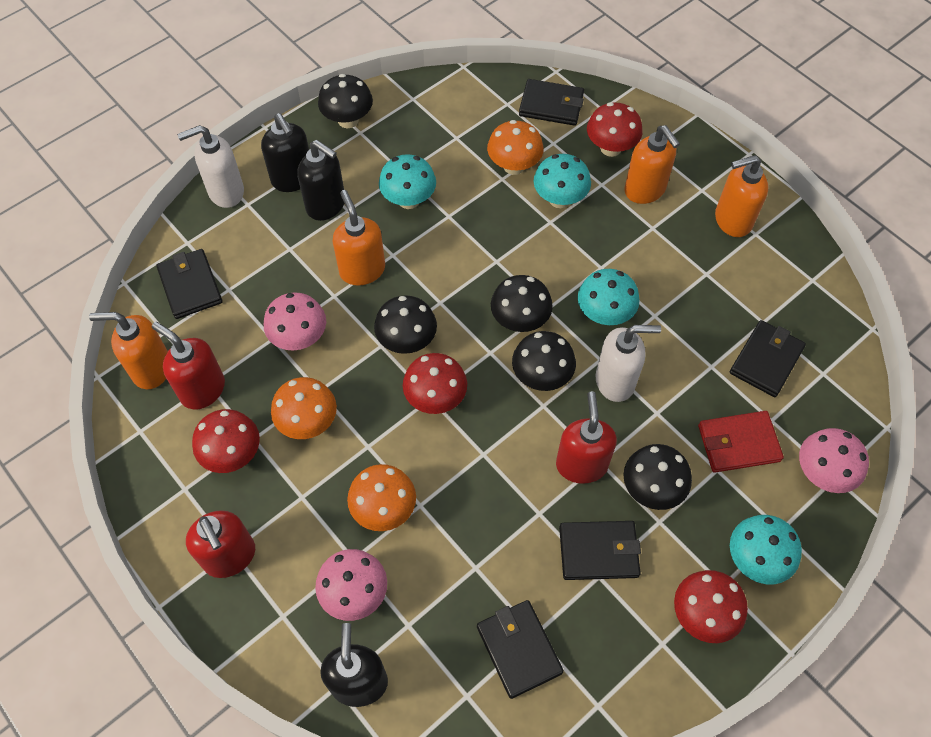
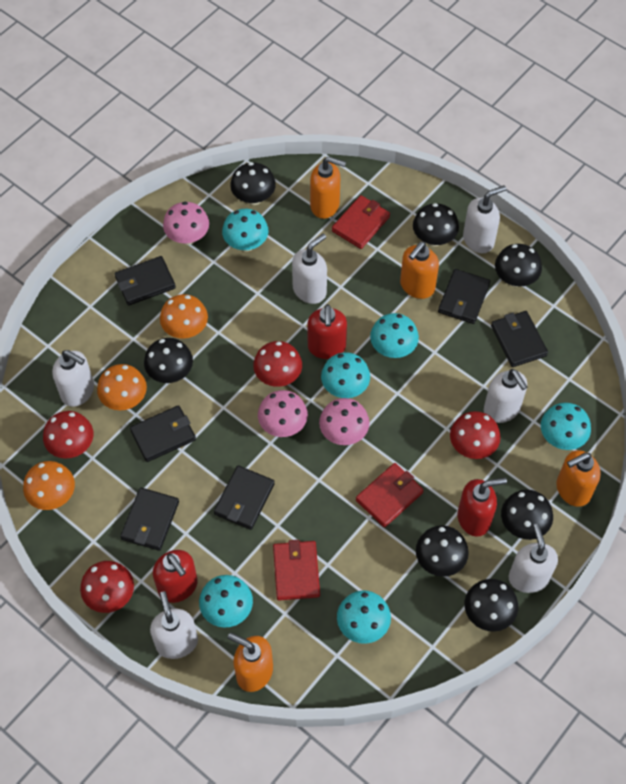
black mushroom: [318,74,373,128] [374,295,437,354] [491,275,553,332] [512,331,576,391] [623,444,692,510] = 5 -> [144,338,193,383] [230,162,276,205] [413,203,459,246] [416,525,469,577] [465,579,518,632] [495,244,542,287] [501,490,553,540] = 7
black soap dispenser: [261,113,309,192] [298,140,344,221] [320,623,388,707] = 3 -> none = 0
black wallet: [156,249,223,319] [477,600,564,699] [519,79,584,126] [559,521,641,580] [730,320,806,397] = 5 -> [115,256,176,305] [120,487,179,551] [130,405,196,462] [214,465,275,530] [438,269,490,324] [491,311,548,367] = 6
red wallet: [698,411,784,473] = 1 -> [273,540,320,600] [332,195,390,249] [356,463,424,527] = 3
turquoise mushroom: [379,154,436,209] [533,154,591,208] [578,269,640,325] [730,515,802,584] = 4 -> [199,575,253,628] [222,209,268,251] [321,352,370,398] [337,590,391,644] [370,313,419,358] [541,403,591,450] = 6
white soap dispenser: [177,125,244,208] [596,325,661,402] = 2 -> [52,350,94,407] [150,591,198,659] [292,233,327,304] [463,185,506,253] [484,369,527,423] [509,524,558,593] = 6

